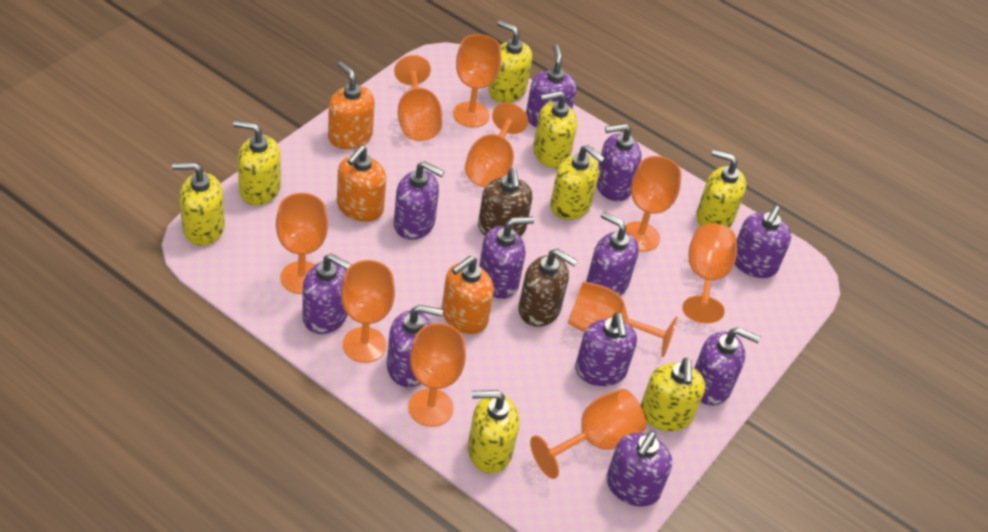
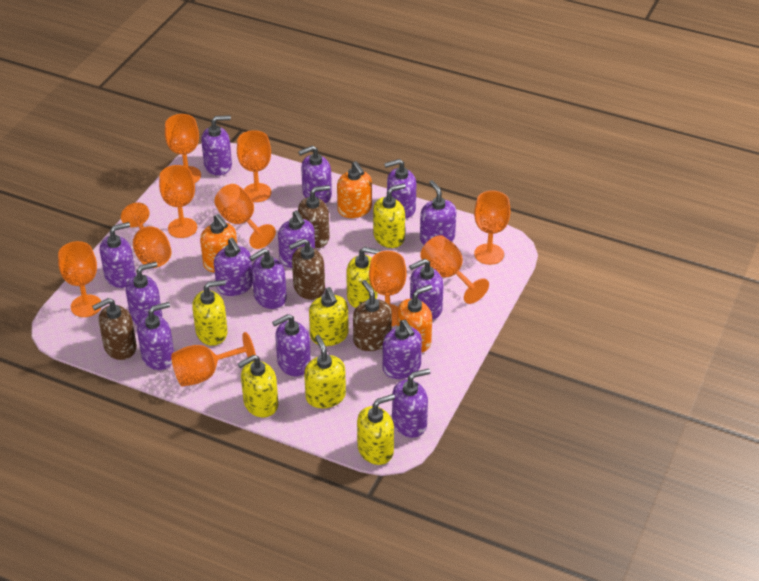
brown soap dispenser: [478,168,533,236] [519,249,578,327] = 2 -> [92,298,137,360] [289,239,325,300] [298,185,330,248] [353,280,392,351] = 4
purple soap dispenser: [302,253,352,334] [387,305,443,387] [394,161,445,240] [479,217,534,299] [526,44,577,127] [575,312,637,386] [586,212,639,296] [597,124,641,201] [606,431,672,507] [694,327,761,406] [735,205,792,278] = 11 -> [100,222,136,288] [126,262,162,325] [137,302,174,370] [201,115,232,176] [214,238,253,296] [249,248,287,309] [272,314,311,377] [278,210,315,268] [298,145,332,203] [383,320,422,379] [384,159,416,219] [392,369,430,438] [409,259,443,320] [420,180,456,245] = 14
yellow soap dispenser: [172,162,225,246] [233,120,281,205] [468,390,520,473] [488,20,532,103] [533,91,577,168] [550,145,605,220] [641,358,706,431] [696,149,746,228] = 8 -> [192,280,228,346] [238,355,278,418] [304,335,346,408] [309,287,349,346] [346,247,381,308] [357,394,395,465] [373,183,406,248] = 7

